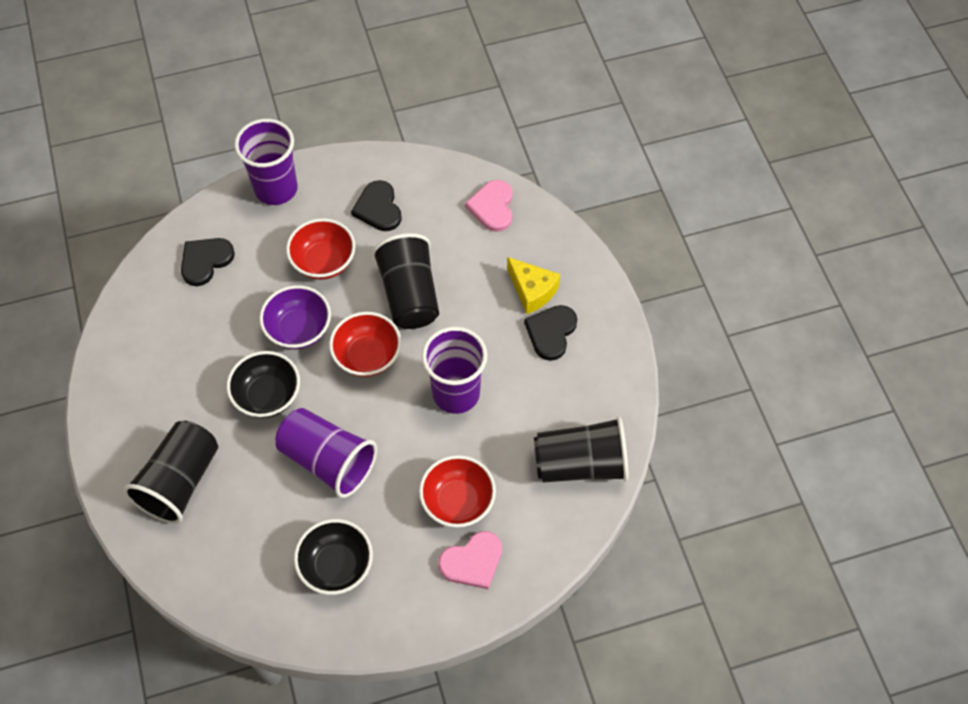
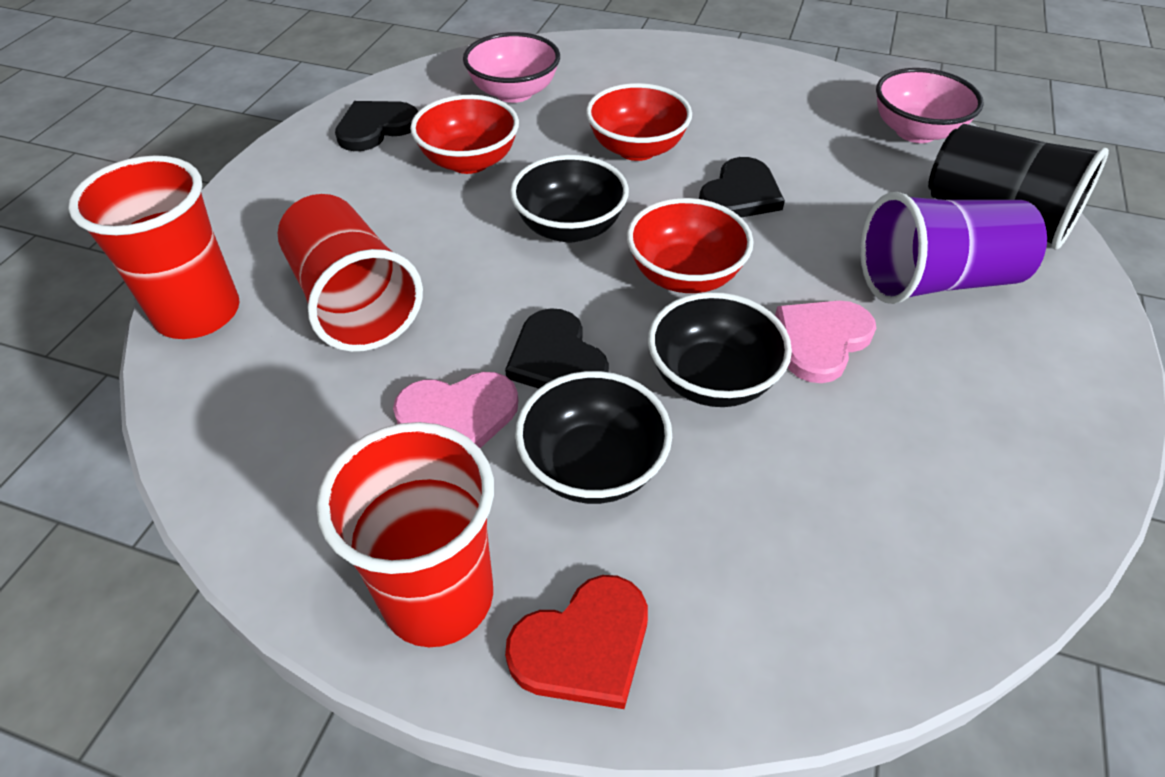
black bowl: [227,351,300,418] [294,519,373,595] = 2 -> [510,155,629,243] [515,371,672,504] [648,292,792,407] = 3
black cup: [123,421,218,524] [372,233,439,329] [534,417,628,482] = 3 -> [928,124,1109,250] = 1
pink bowl: none = 0 -> [463,32,560,103] [876,68,984,143] = 2
purple bowl: [259,285,331,349] = 1 -> none = 0
purple cup: [234,119,298,205] [275,408,377,498] [422,327,487,414] = 3 -> [860,192,1047,304] = 1
red cup: none = 0 -> [68,155,240,339] [278,194,423,352] [316,422,494,647] = 3
red heart: none = 0 -> [505,575,648,709] = 1
yellow cheese: [507,257,560,314] = 1 -> none = 0

